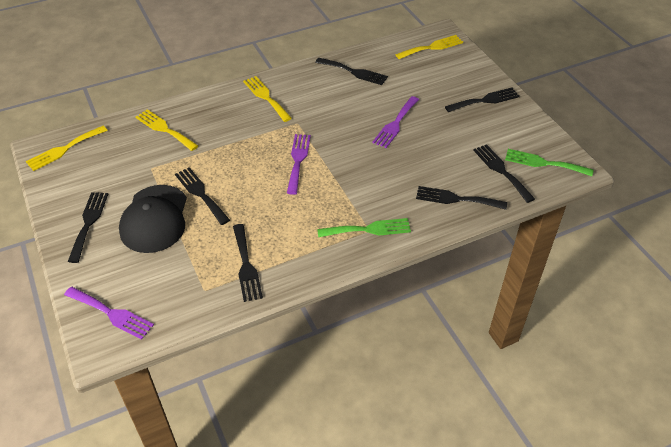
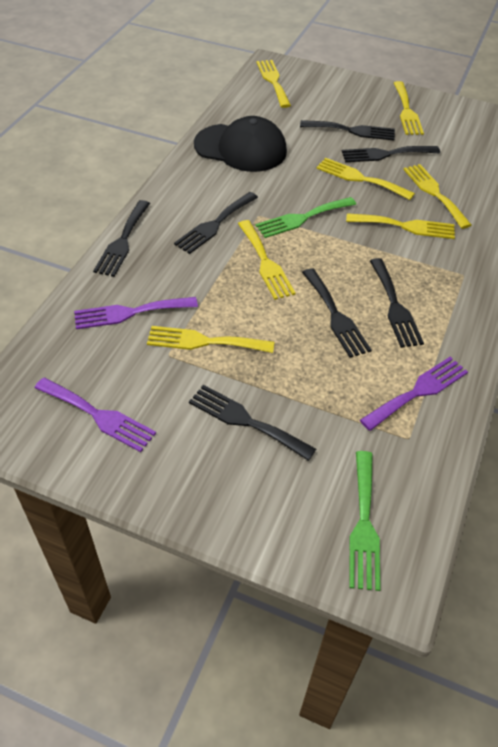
yellow fork: [26,126,108,171] [135,109,198,151] [243,76,292,122] [395,35,463,59] = 4 -> [147,326,274,353] [238,220,296,300] [256,60,291,108] [316,158,415,200] [346,213,455,239] [394,81,424,135] [403,164,471,229] = 7

